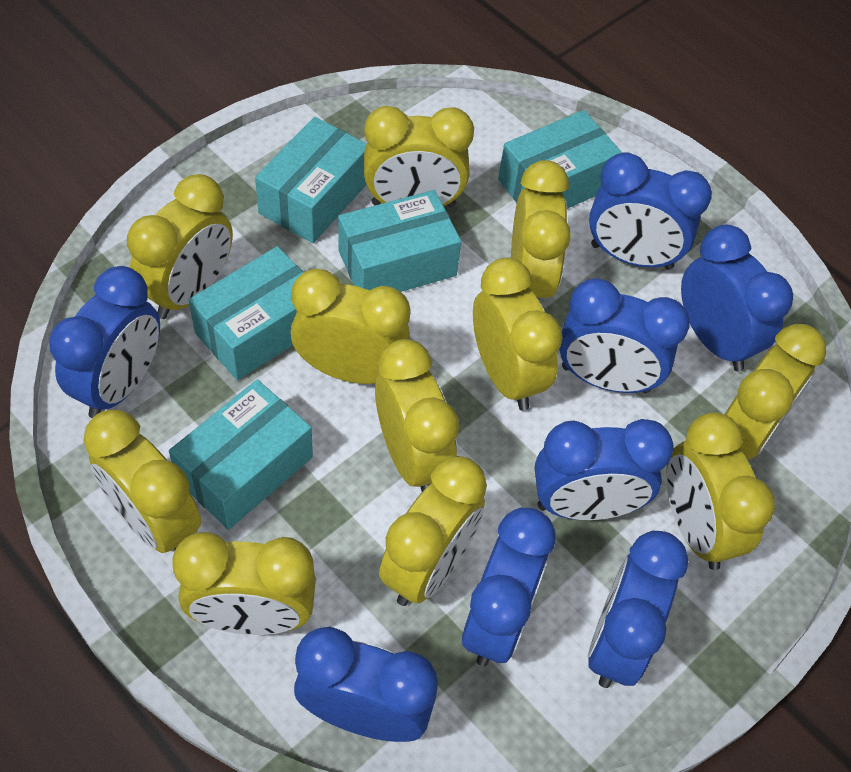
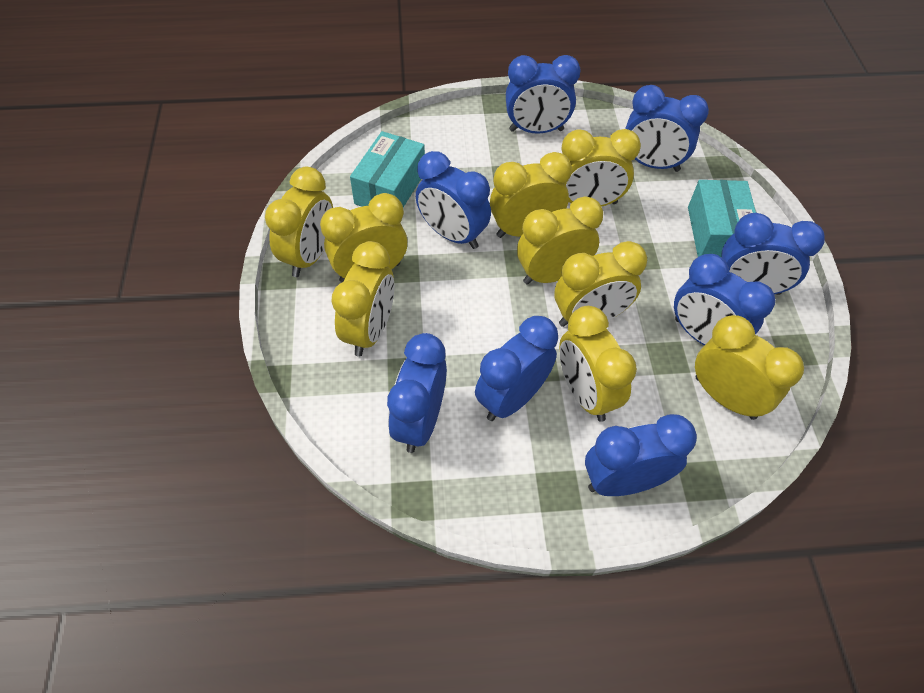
turquoise box: [169,379,313,530] [189,246,303,380] [255,117,367,243] [338,190,461,292] [498,110,622,209] = 5 -> [350,131,425,207] [688,180,756,258] = 2
yellow clock: [84,409,201,553] [127,174,233,319] [173,532,316,635] [291,269,410,384] [364,106,474,207] [375,339,459,492] [379,456,487,606] [473,258,563,411] [511,160,571,298] [666,412,775,570] [724,324,826,459] = 11 -> [265,167,333,277] [320,193,407,282] [331,241,394,357] [490,152,572,238] [517,197,603,285] [554,241,647,327] [559,306,637,422] [561,129,641,207] [695,315,804,420] = 9

